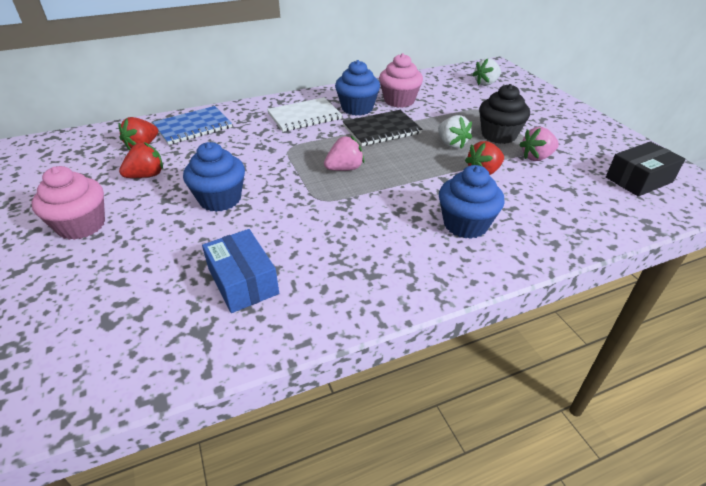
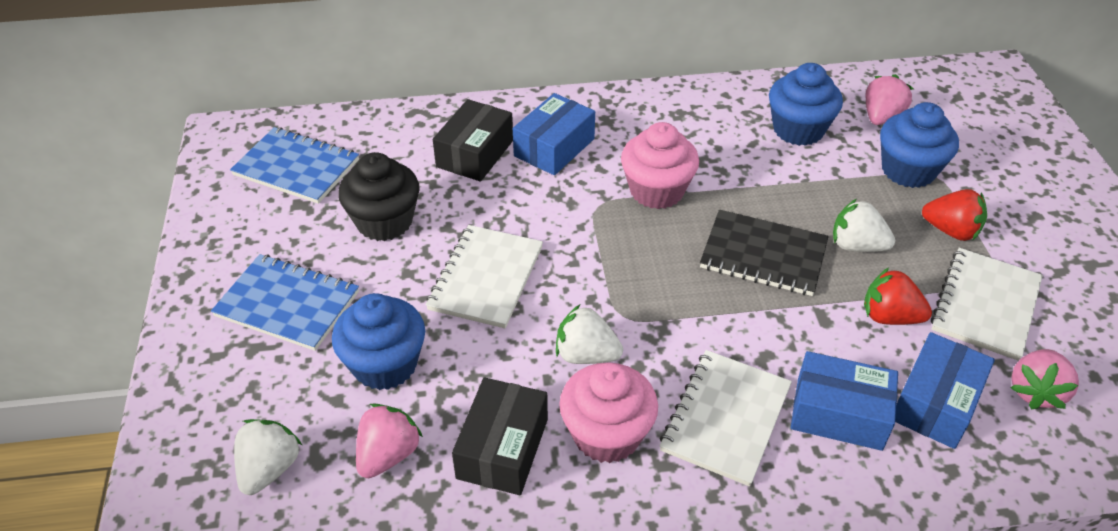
black box: [606,141,685,197] = 1 -> [433,99,513,182] [452,378,548,495] = 2
blue box: [202,229,279,313] = 1 -> [513,93,595,175] [791,351,898,451] [895,332,995,449] = 3
blue notebook: [153,106,232,145] = 1 -> [211,254,359,351] [230,127,359,204] = 2
pink strawberry: [324,136,364,171] [520,127,559,161] = 2 -> [356,403,423,478] [866,74,913,125] [1010,349,1079,410] = 3
red strawberry: [118,117,158,151] [119,142,163,178] [465,141,504,175] = 3 -> [864,267,932,325] [922,189,987,241] = 2
white notebook: [267,97,342,132] = 1 -> [426,225,543,328] [660,350,792,486] [931,248,1043,361] = 3
white strawberry: [438,115,472,149] [472,58,501,86] = 2 -> [234,419,302,495] [556,305,623,364] [833,199,895,252] = 3

